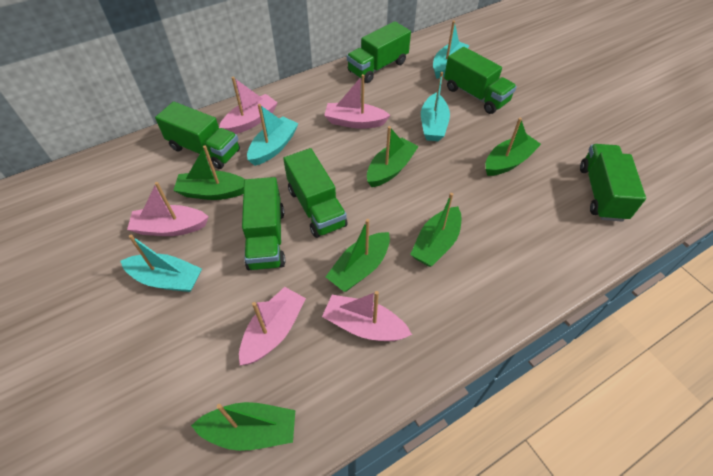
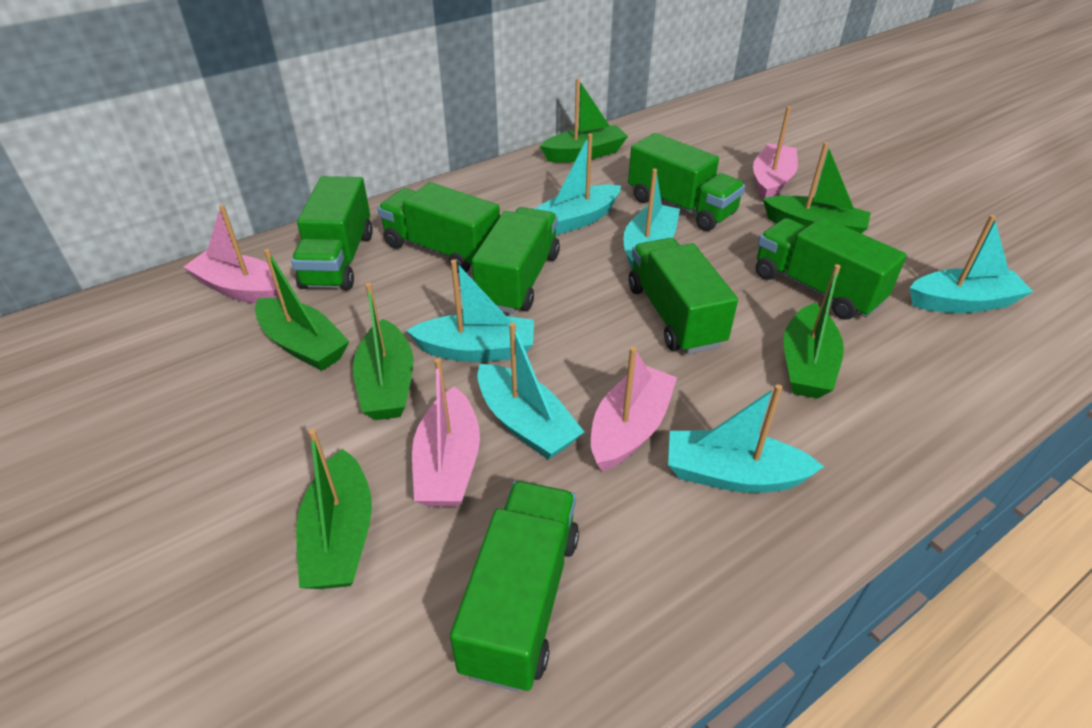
green truck: [155,101,240,169] [242,177,285,270] [283,148,348,238] [347,21,411,83] [444,47,517,114] [580,144,646,222] = 6 -> [291,176,373,290] [378,182,500,273] [450,481,579,692] [472,207,560,314] [628,133,745,231] [629,238,738,354] [756,217,907,320] = 7
pink boat: [127,182,209,236] [219,77,278,134] [239,287,306,365] [322,291,412,341] [324,74,391,129] = 5 -> [183,205,279,303] [412,358,480,507] [591,347,677,472] [753,106,798,200] = 4
turquoise boat: [120,235,202,292] [247,104,299,166] [421,72,450,141] [433,21,470,79] = 4 -> [406,259,534,362] [477,322,584,460] [534,133,621,235] [623,168,680,269] [668,384,824,493] [910,215,1033,313] = 6

